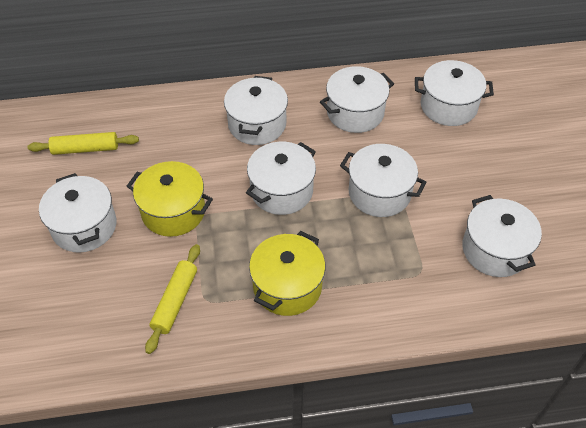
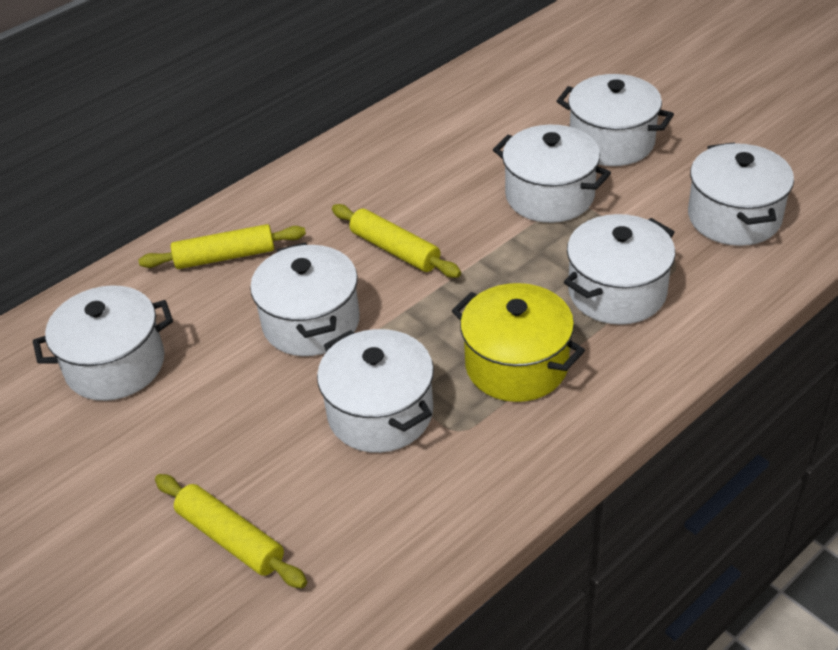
yellow pot: [127,161,213,237] [249,231,325,316] = 2 -> [452,283,585,402] = 1
yellow rolling pin: [27,132,139,155] [145,244,200,354] = 2 -> [138,224,306,269] [155,474,307,588] [332,204,461,278] = 3

